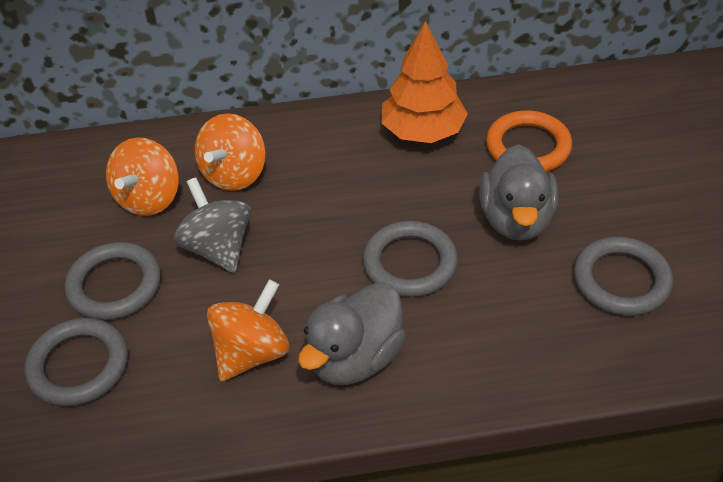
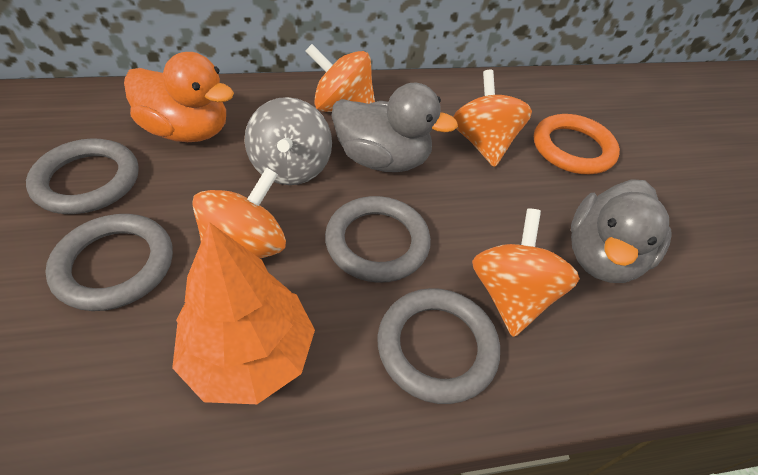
orange duck: none = 0 -> [124,52,234,142] = 1
orange spinning top: [106,137,179,216] [195,113,266,191] [207,279,289,382] = 3 -> [192,167,286,259] [306,44,375,112] [453,70,532,167] [472,209,580,337] = 4

